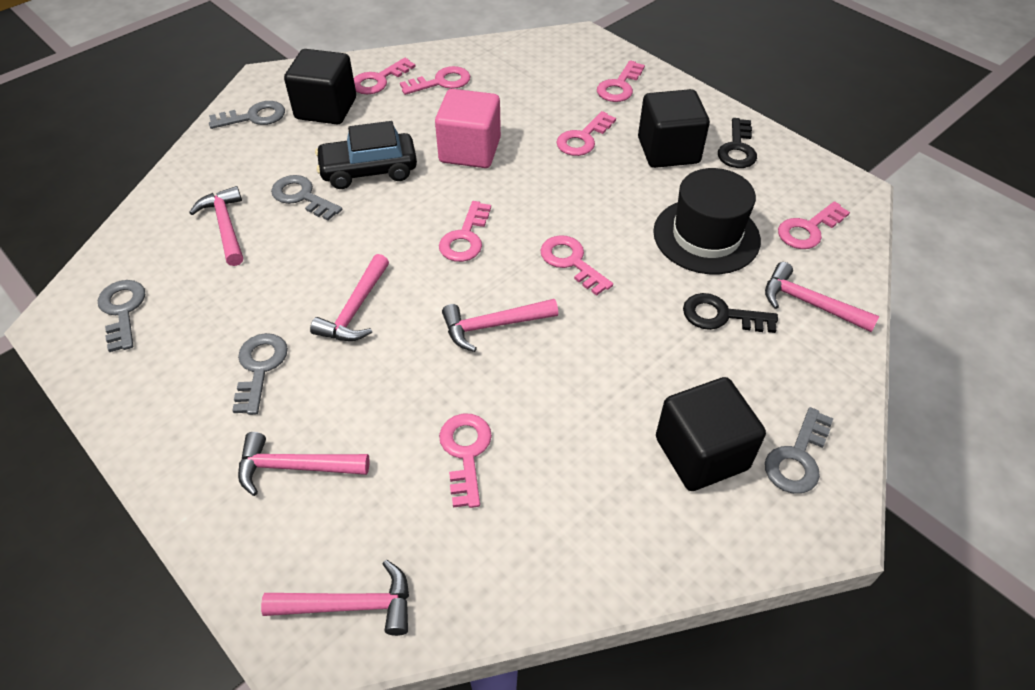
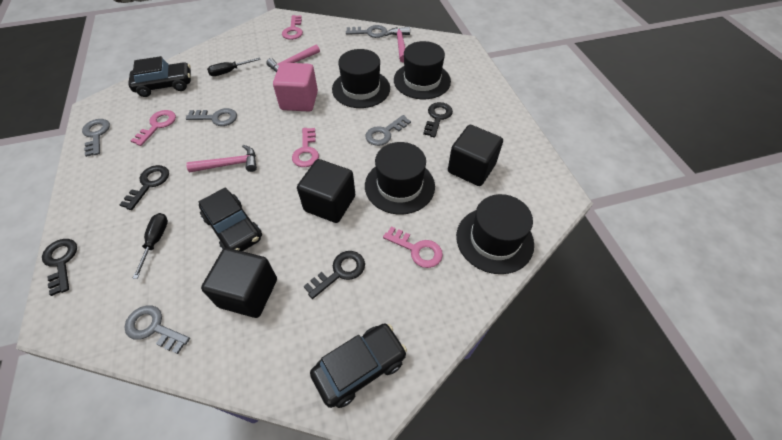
black car: [315,121,417,189] = 1 -> [128,56,191,97] [198,187,262,251] [310,323,407,408] = 3
black hat: [653,168,761,274] = 1 -> [332,49,390,108] [365,142,435,215] [394,41,451,99] [456,194,534,274] = 4
black key: [683,293,778,333] [718,118,757,168] = 2 -> [42,239,77,296] [119,165,169,210] [304,251,365,299] [423,102,453,137] = 4
black screwdriver: none = 0 -> [132,213,168,279] [207,57,261,76] = 2
pink hammer: [189,186,243,266] [238,432,370,496] [261,560,409,636] [310,254,389,341] [442,299,558,352] [765,262,879,332] = 6 -> [186,145,257,173] [266,45,320,72] [385,26,410,63] = 3
pink key: [354,58,416,94] [400,66,470,95] [439,201,491,262] [439,414,492,508] [540,235,613,296] [556,111,616,156] [597,60,645,102] [778,201,850,249] = 8 -> [131,110,176,146] [282,15,303,40] [292,128,319,167] [383,226,443,268] = 4

